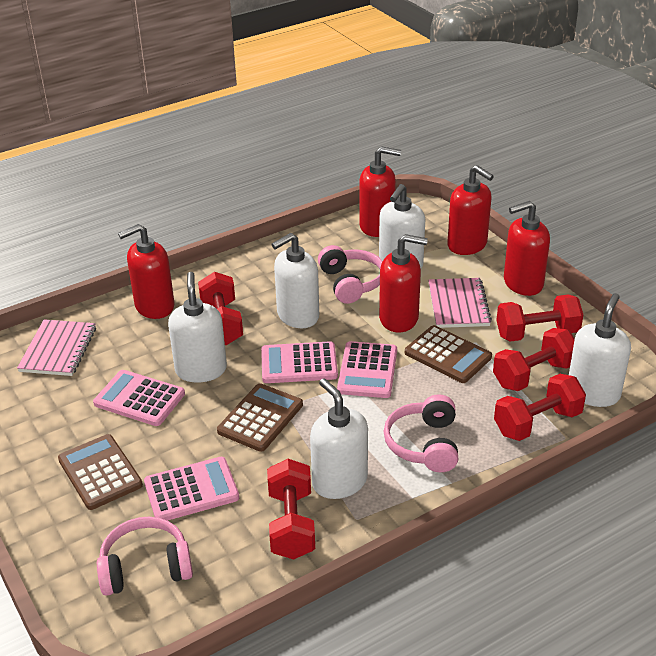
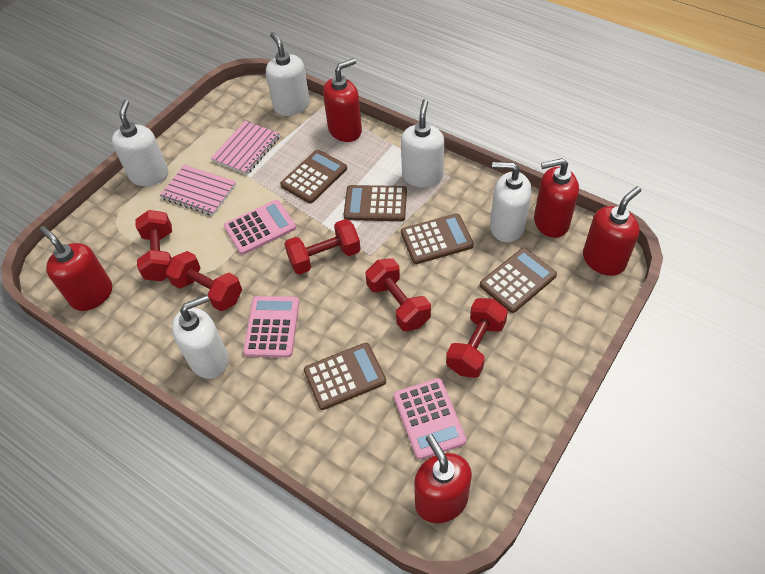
brown calculator: [58,434,143,510] [217,383,303,452] [405,325,492,383] = 3 -> [280,150,347,204] [304,343,386,410] [344,185,407,221] [401,213,474,264] [480,248,557,313] = 5
pink calculator: [93,370,185,426] [144,457,239,521] [261,341,338,383] [337,341,397,398] = 4 -> [224,200,296,255] [243,296,299,358] [394,378,467,460] = 3
pink headphones: [97,517,193,596] [318,245,383,304] [384,394,458,472] = 3 -> none = 0

